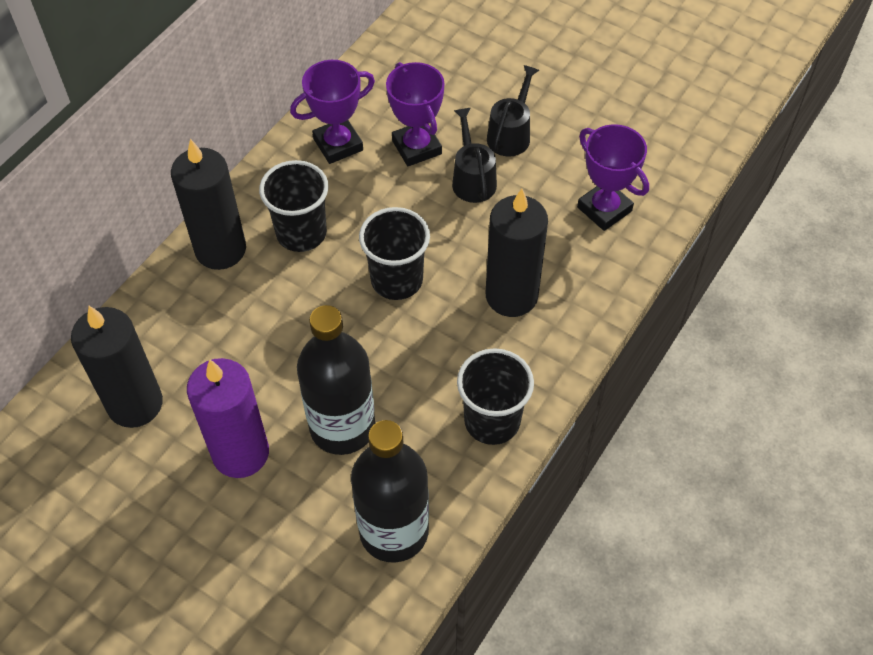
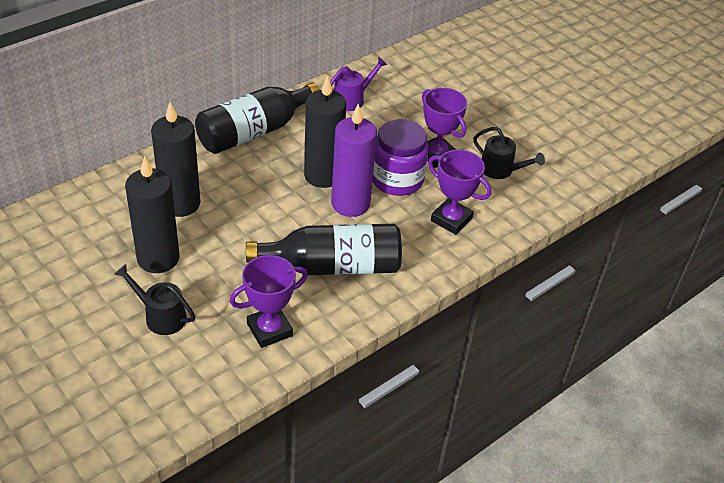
black cup: [259,160,328,252] [359,207,430,300] [457,348,534,445] = 3 -> none = 0
purple jar: none = 0 -> [373,119,429,196] = 1
purple watering can: none = 0 -> [330,57,387,111] = 1

